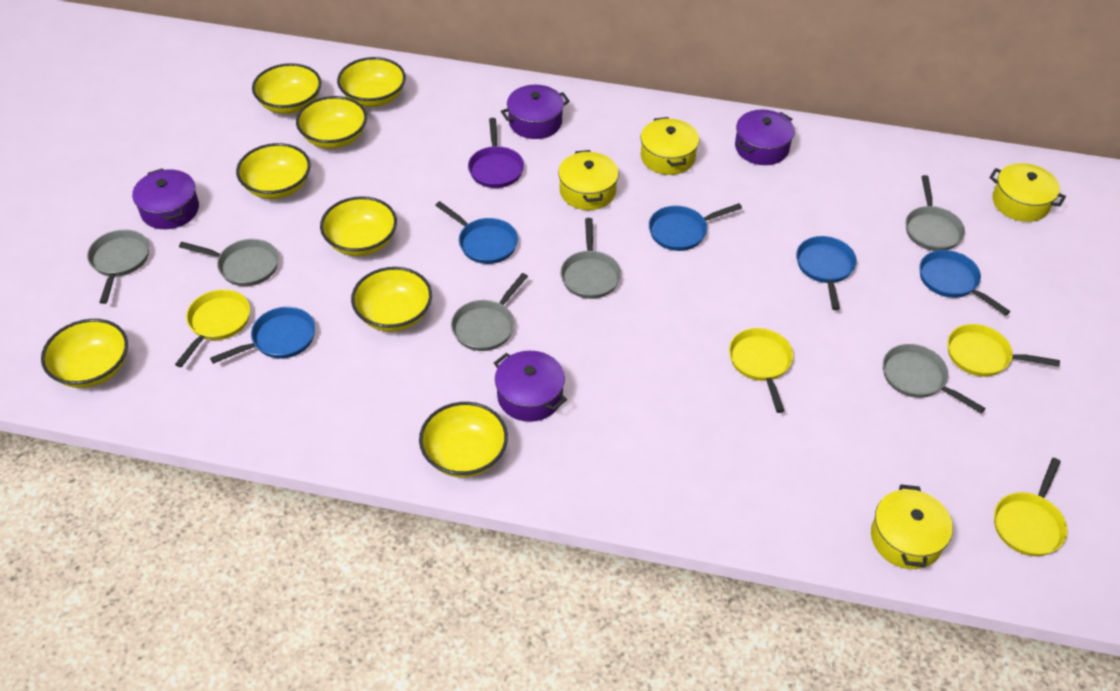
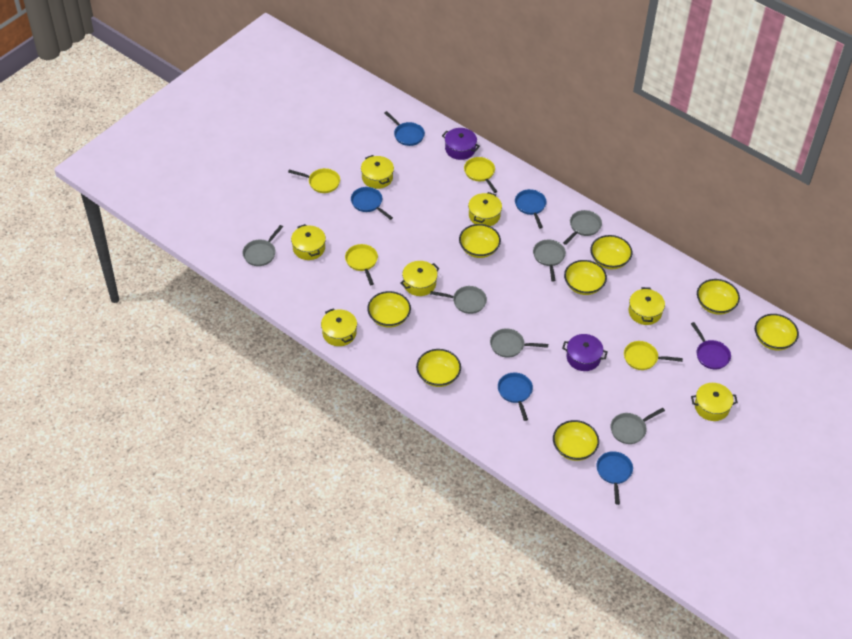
purple pot: [132,168,199,229] [494,351,567,422] [501,85,570,139] [735,109,795,165] = 4 -> [442,128,480,160] [562,334,608,371] = 2
yellow pot: [558,150,619,210] [641,117,699,175] [871,485,953,569] [989,163,1066,222] = 4 -> [291,224,326,260] [321,308,357,346] [361,155,394,189] [400,261,439,296] [468,192,502,226] [628,287,665,325] [691,383,738,421] = 7

